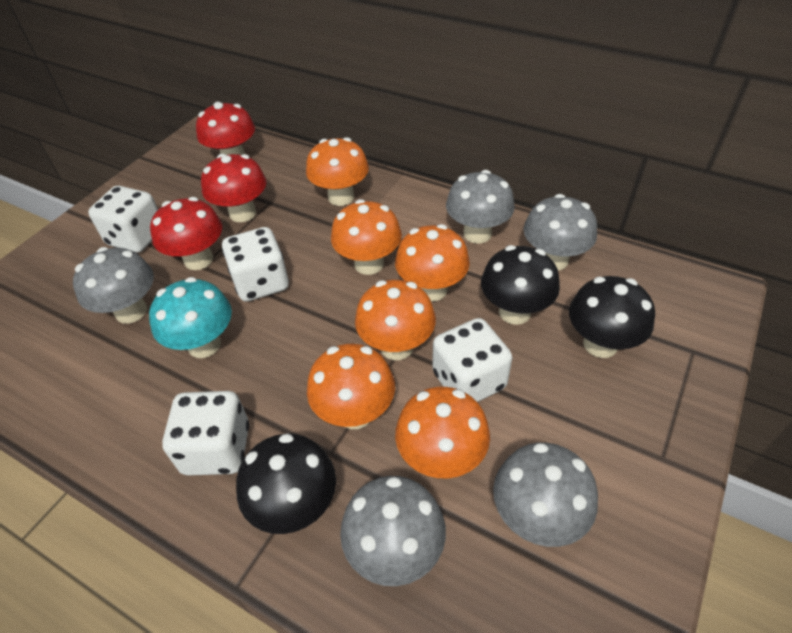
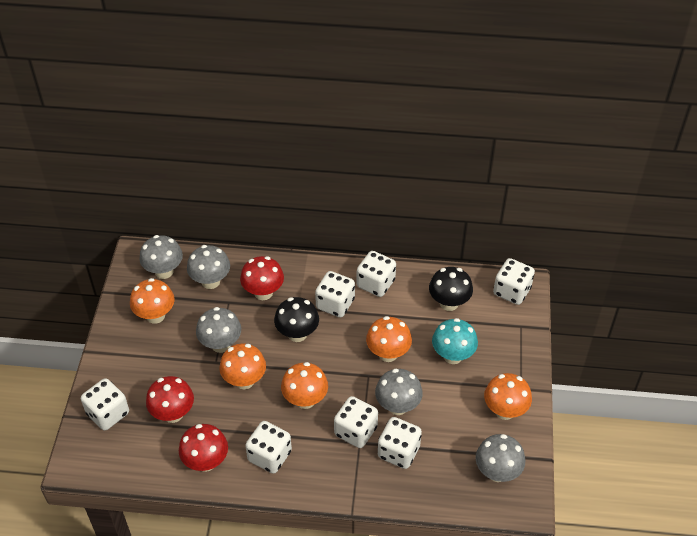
black mushroom: [236,433,336,534] [481,245,560,325] [569,276,655,358] = 3 -> [274,297,319,342] [429,267,473,311] = 2
orange mushroom: [306,137,369,206] [307,344,395,429] [331,199,402,275] [355,280,436,360] [395,224,470,302] [395,387,490,478] = 6 -> [130,278,175,324] [219,343,266,389] [281,362,328,409] [366,316,412,362] [484,373,532,420] = 5
white dice: [88,186,158,253] [162,391,249,476] [222,227,289,302] [432,318,512,402] = 4 -> [81,378,129,430] [245,421,292,474] [315,271,355,317] [334,396,378,448] [357,251,396,297] [378,417,422,469] [493,258,535,305] = 7

